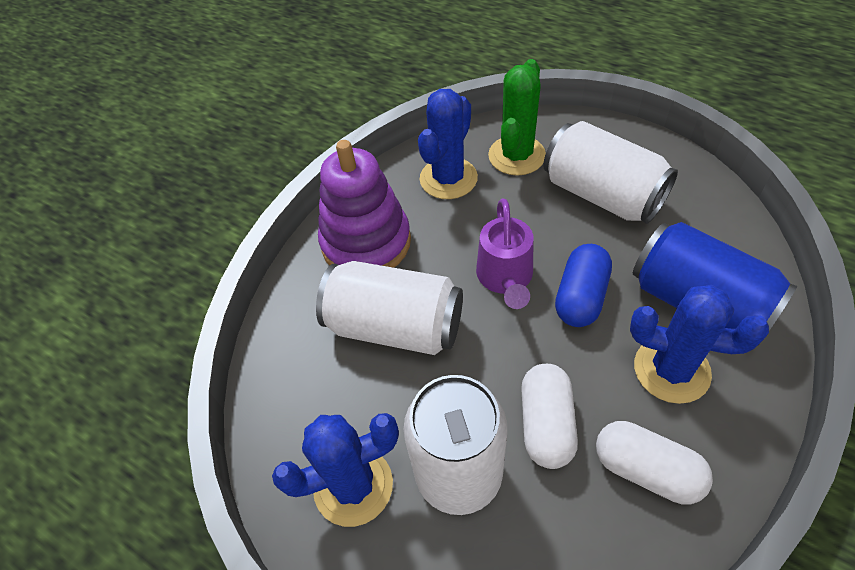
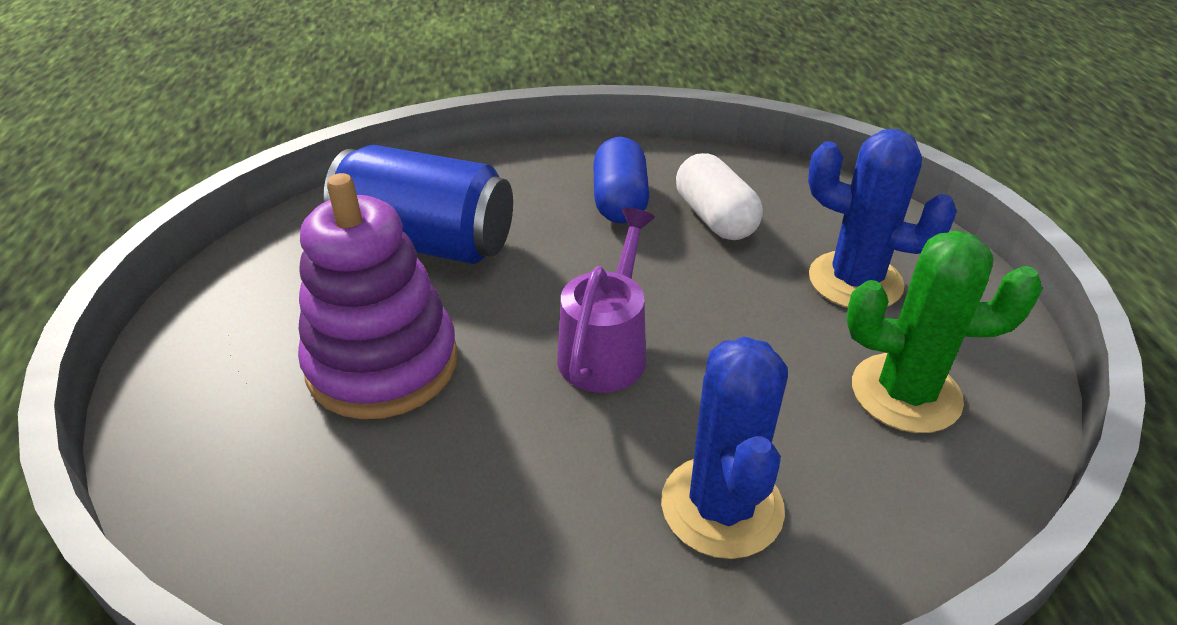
blue cactus: [272,413,399,527] [418,89,478,199] [630,285,769,404] = 3 -> [661,336,788,559] [808,129,957,308] = 2
white can: [316,261,463,355] [404,375,507,515] [543,121,678,224] = 3 -> none = 0
white capsule: [521,364,578,469] [596,421,713,504] = 2 -> [676,153,763,240] = 1

